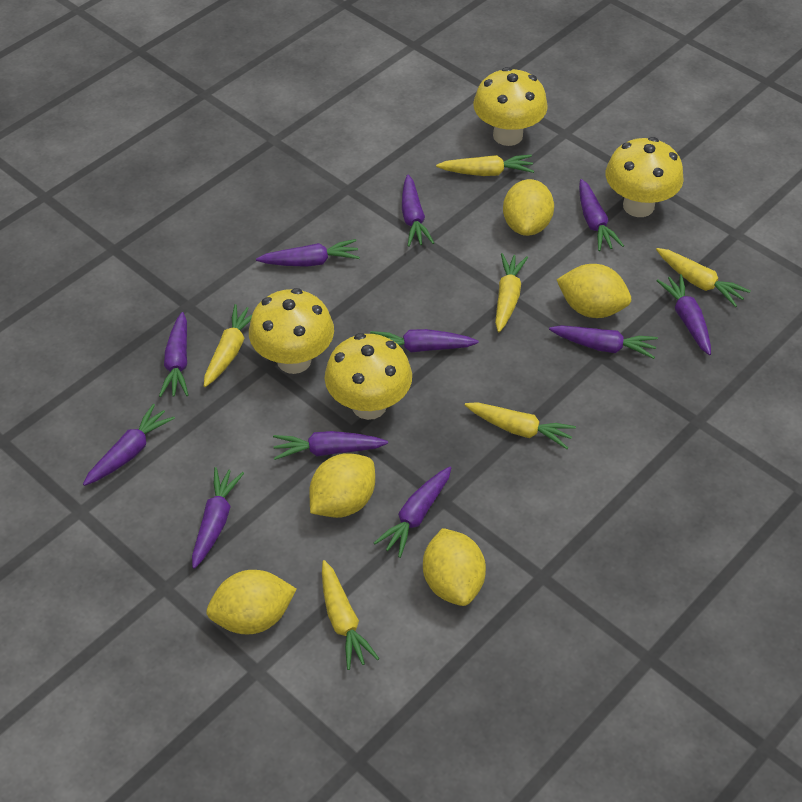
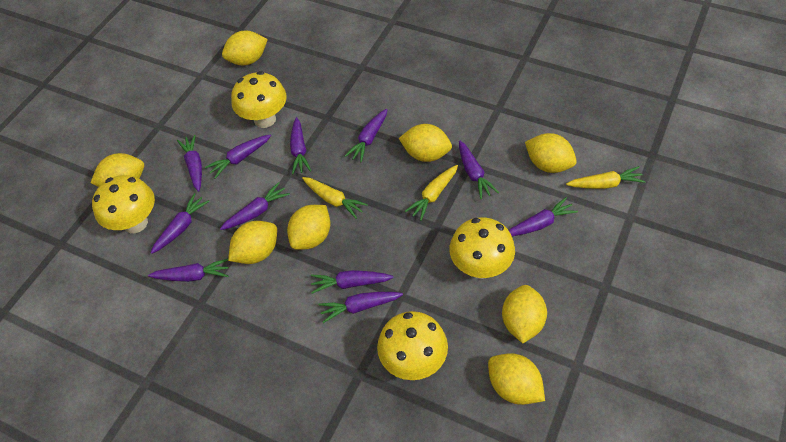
yellow carrot: [204,304,252,387] [322,560,379,670] [436,155,534,176] [465,402,576,449] [495,253,528,332] [656,248,750,307] = 6 -> [302,177,368,219] [405,165,458,221] [566,166,646,189] = 3
yellow lemon: [206,570,297,634] [309,453,375,518] [423,528,486,606] [503,179,554,236] [556,264,631,318] = 5 -> [91,153,144,187] [222,31,268,65] [228,221,277,264] [287,205,330,250] [399,124,452,162] [488,353,545,405] [502,285,547,343] [525,133,577,173] = 8

